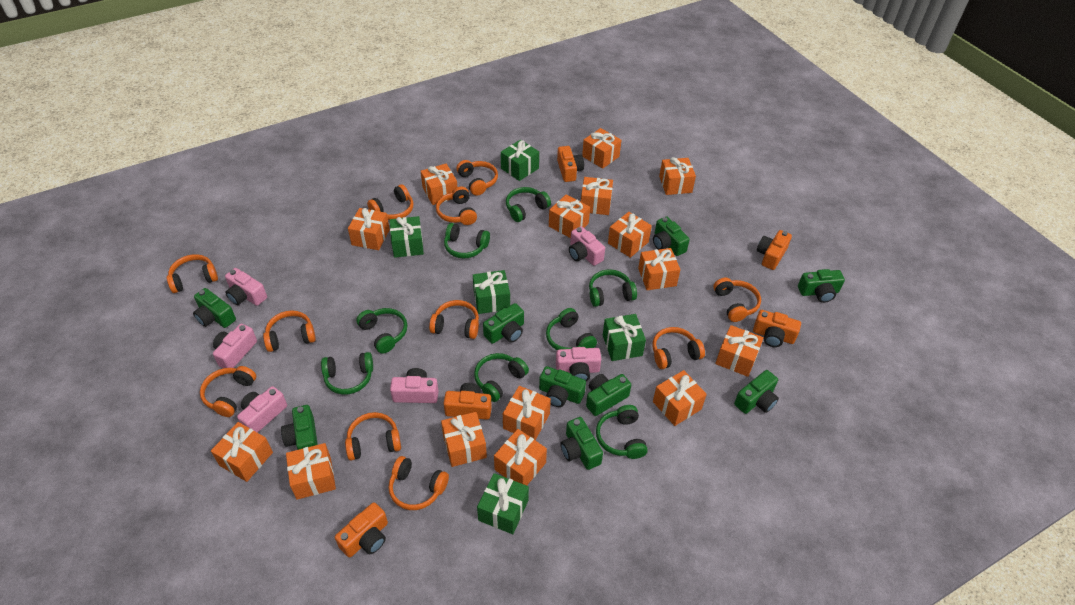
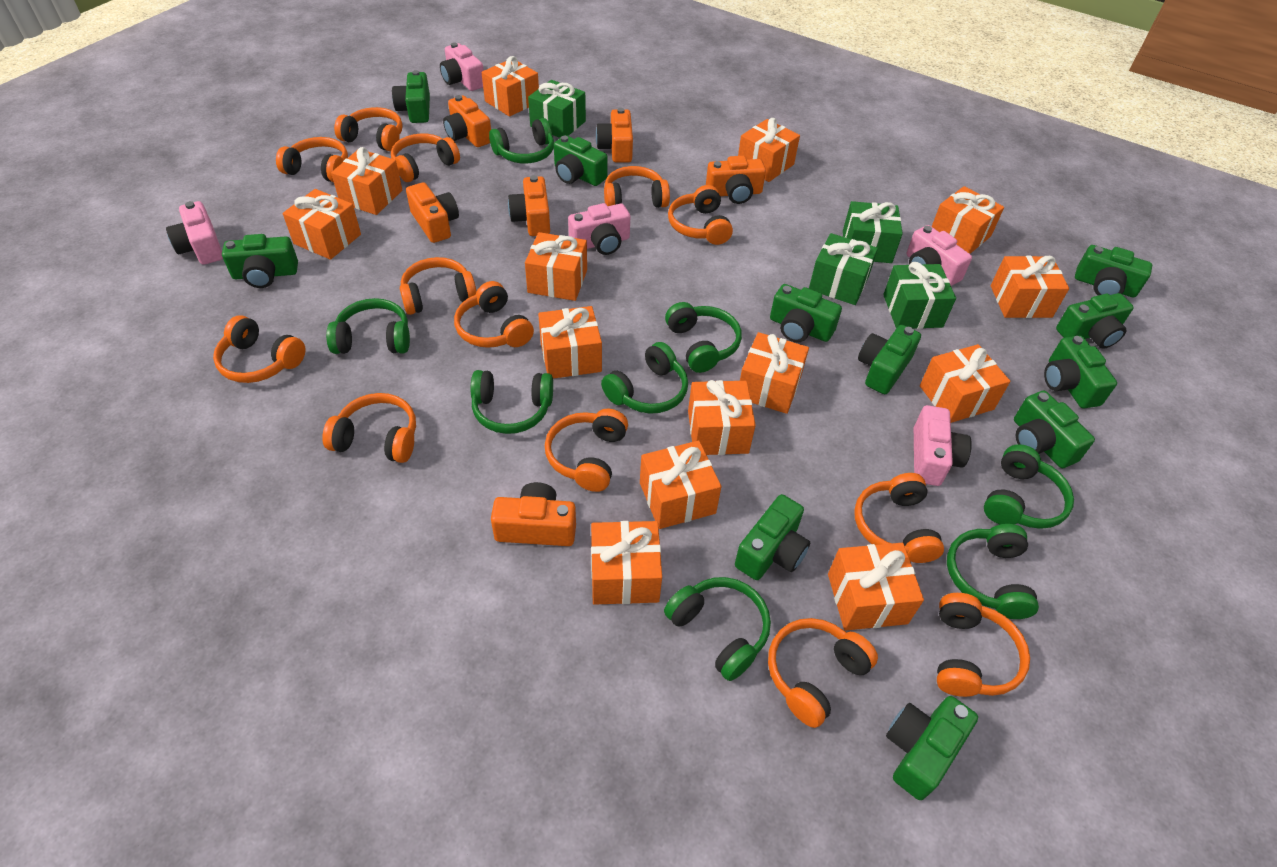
green camera: [193,288,236,328] [281,405,318,450] [483,303,524,344] [539,366,586,407] [560,417,603,470] [586,374,631,416] [653,216,690,256] [734,370,779,414] [798,269,845,303] = 9 -> [222,234,298,288] [392,70,430,123] [554,135,608,186] [735,494,810,580] [770,284,842,342] [858,325,921,394] [886,696,978,800] [1014,390,1095,468] [1044,336,1117,408] [1056,293,1134,349] [1075,245,1152,298] = 11
green gift: [390,216,424,258] [473,270,510,314] [477,473,529,534] [501,140,539,181] [603,314,646,361] = 5 -> [528,80,586,138] [809,233,878,305] [843,201,903,263] [883,262,956,329] = 4
orange camera: [335,502,388,558] [444,383,492,420] [557,146,584,182] [753,310,801,347] [757,230,792,270] = 5 -> [406,182,459,243] [443,95,491,147] [491,482,576,546] [508,175,550,236] [596,108,633,162] [706,156,766,204] = 6
orange gift: [211,422,273,482] [286,443,336,500] [348,208,390,250] [421,164,457,205] [441,412,487,467] [494,429,547,485] [503,386,551,440] [549,195,590,238] [581,177,613,215] [582,128,621,169] [608,212,652,258] [638,248,680,290] [653,370,707,426] [659,157,696,195] [715,325,764,377] = 15 -> [283,189,361,260] [331,147,402,215] [482,56,539,117] [525,232,587,301] [538,306,602,379] [591,521,662,605] [640,441,721,529] [688,380,756,455] [738,118,800,182] [740,332,809,414] [828,543,924,631] [920,344,1010,423] [932,186,1004,254] [991,256,1069,318] = 14
orange headphones: [167,254,218,293] [200,366,256,417] [263,310,316,352] [345,412,401,460] [367,184,413,220] [388,456,449,510] [429,300,479,339] [436,186,477,225] [456,160,498,196] [652,327,705,369] [713,277,761,322] = 11 -> [213,315,305,383] [276,137,348,182] [322,393,416,463] [334,107,403,151] [391,134,460,182] [400,257,477,315] [454,281,534,348] [545,409,628,492] [604,166,670,208] [668,185,733,245] [768,618,878,728] [854,473,944,563] [937,593,1030,697] = 13
pink camera: [213,324,257,368] [225,268,267,306] [237,386,287,433] [390,368,438,403] [556,347,601,381] [569,226,605,266] = 6 -> [166,201,223,265] [440,42,484,91] [568,203,630,255] [906,225,972,286] [914,405,972,486] = 5

